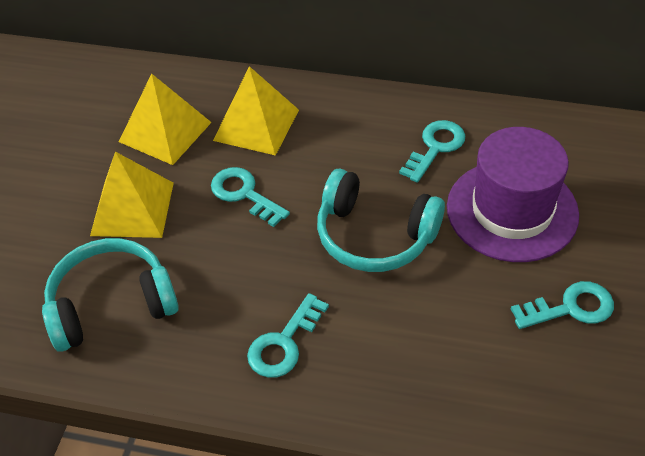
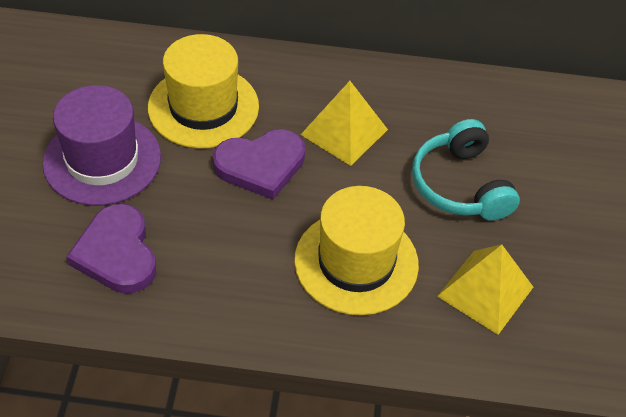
purple heart: none = 0 -> [66,204,156,293] [213,129,305,200] = 2
turquoise headphones: [42,238,179,352] [317,168,445,272] = 2 -> [412,119,520,221] = 1
turquoise key: [211,167,290,227] [247,293,329,378] [399,120,465,183] [511,281,614,329] = 4 -> none = 0
yellow hat: none = 0 -> [148,34,259,149] [294,186,419,315] = 2
yellow pyramid: [90,152,174,238] [119,74,212,165] [213,66,299,156] = 3 -> [301,81,388,166] [437,244,533,335] = 2

